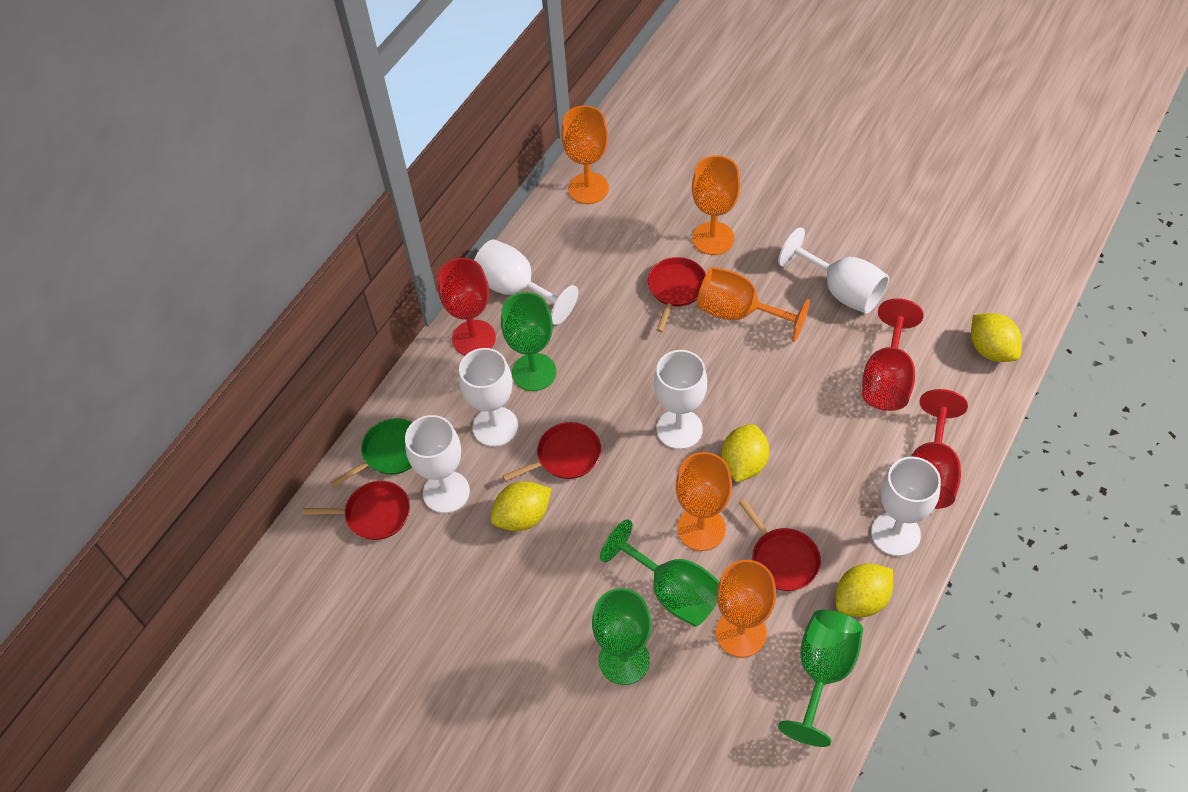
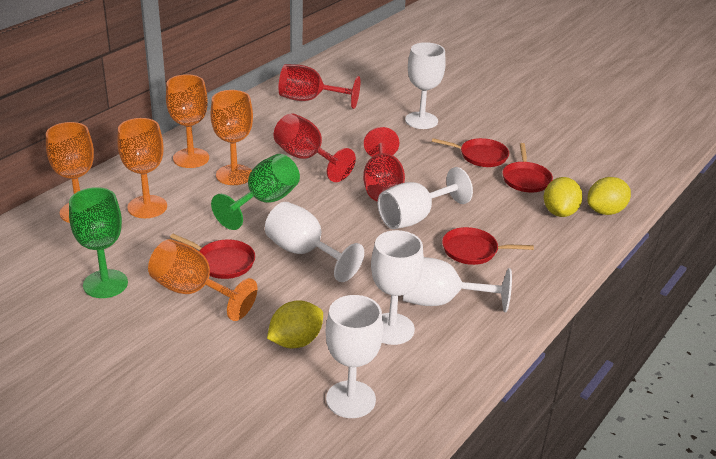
green goblet: [501,292,556,391] [592,588,652,685] [600,520,719,627] [778,610,863,747] = 4 -> [69,187,128,298] [211,154,300,230] = 2
green pan: [331,418,412,487] = 1 -> none = 0
yellow lemon: [491,481,551,531] [722,424,769,482] [836,563,893,617] [971,313,1022,362] = 4 -> [267,300,323,348] [544,177,583,217] [587,177,631,215] = 3

